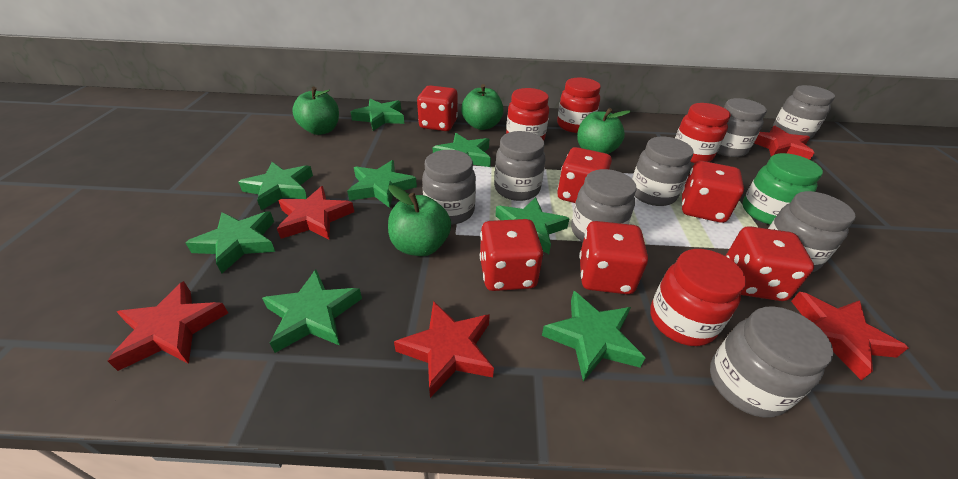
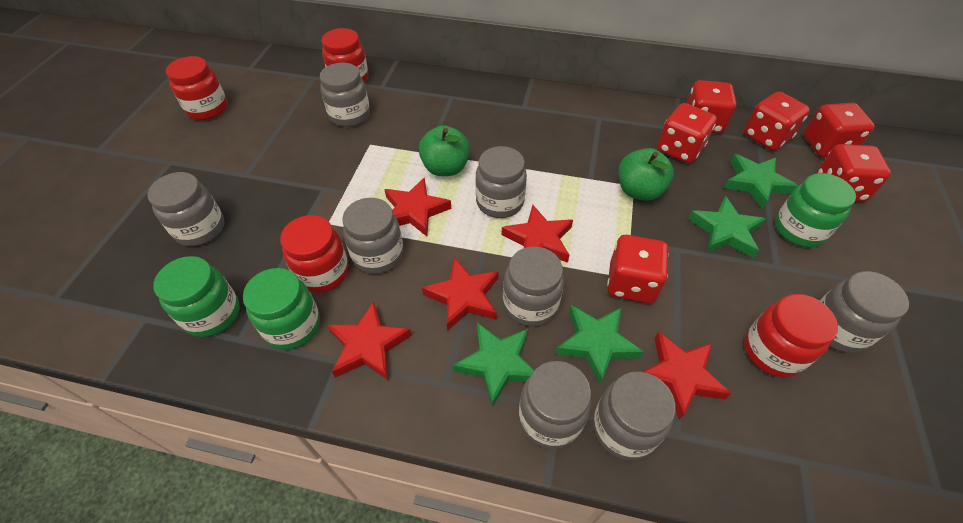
green apple: [292,87,339,135] [388,185,451,256] [461,84,503,130] [577,108,631,154] = 4 -> [418,125,470,176] [618,148,674,201] = 2
green jar: [742,153,823,225] = 1 -> [154,256,239,337] [243,268,320,350] [775,173,856,247] = 3
green star: [185,212,275,273] [238,162,313,210] [262,269,362,353] [347,160,417,208] [351,99,404,131] [432,133,491,167] [495,197,570,254] [542,291,645,382] = 8 -> [453,322,534,407] [555,305,644,384] [688,196,766,258] [724,154,798,209] = 4

